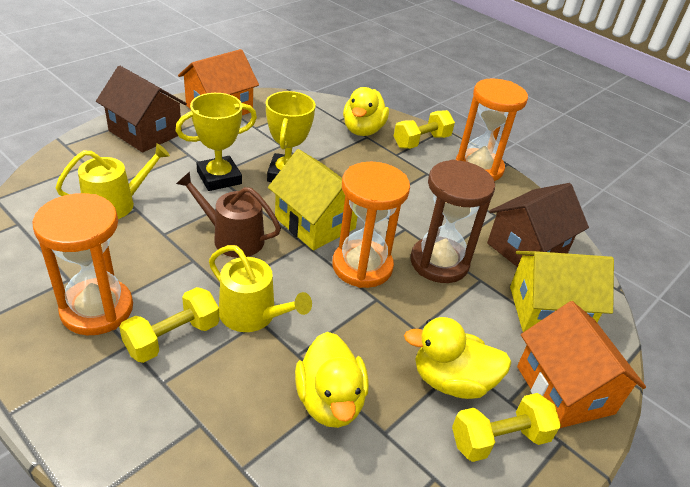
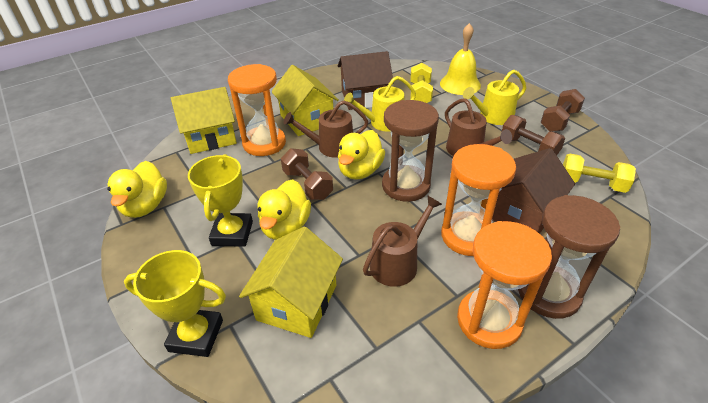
brown dumbbell: none = 0 -> [281,148,333,200] [502,115,565,155] [541,89,585,132] = 3
brown hourglass: [410,160,495,283] = 1 -> [382,100,439,202] [518,195,620,319] = 2
brown watering can: [176,172,281,258] = 1 -> [284,100,368,158] [363,195,442,287] [445,98,512,156] = 3
orange house: [178,49,259,115] [517,301,646,428] = 2 -> none = 0
yellow bell: none = 0 -> [440,23,481,95] = 1
yellow dumbbell: [119,287,220,363] [394,110,455,149] [452,393,561,462] = 3 -> [410,63,433,103] [563,154,636,193] = 2
yellow house: [268,149,357,250] [510,251,614,332] = 2 -> [171,87,237,154] [239,227,343,338] [272,65,339,136] = 3

